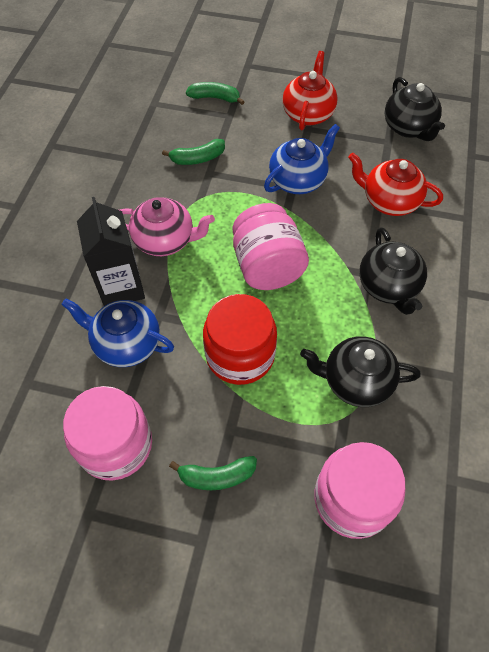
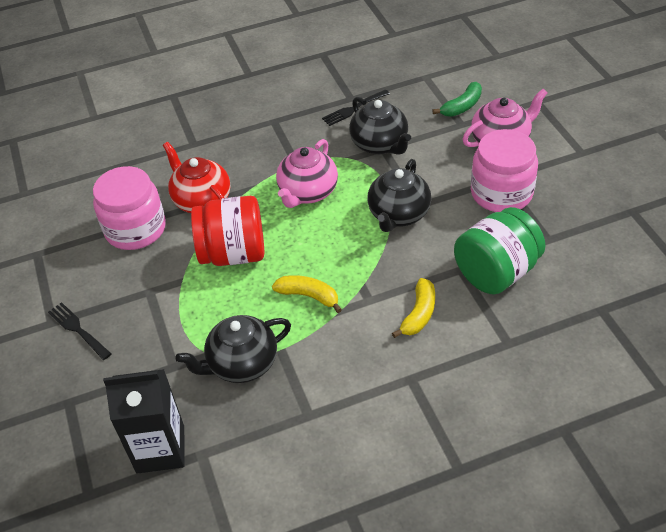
black fork: none = 0 -> [48,302,112,360] [322,89,390,126] = 2
blue teapot: [61,298,174,367] [264,124,340,194] = 2 -> none = 0
green banana: [162,139,225,165] [169,456,257,490] [186,82,244,105] = 3 -> [432,82,482,117] = 1
green jar: none = 0 -> [454,207,546,295] = 1
pink jar: [63,386,152,480] [233,203,309,290] [314,442,405,539] = 3 -> [93,166,166,250] [471,129,538,212] = 2
pink teapot: [120,197,215,256] = 1 -> [276,139,338,208] [462,89,547,147] = 2
red teapot: [282,51,338,130] [348,153,443,216] = 2 -> [163,142,230,213] = 1
yellow banana: none = 0 -> [272,275,342,313] [392,278,435,338] = 2

